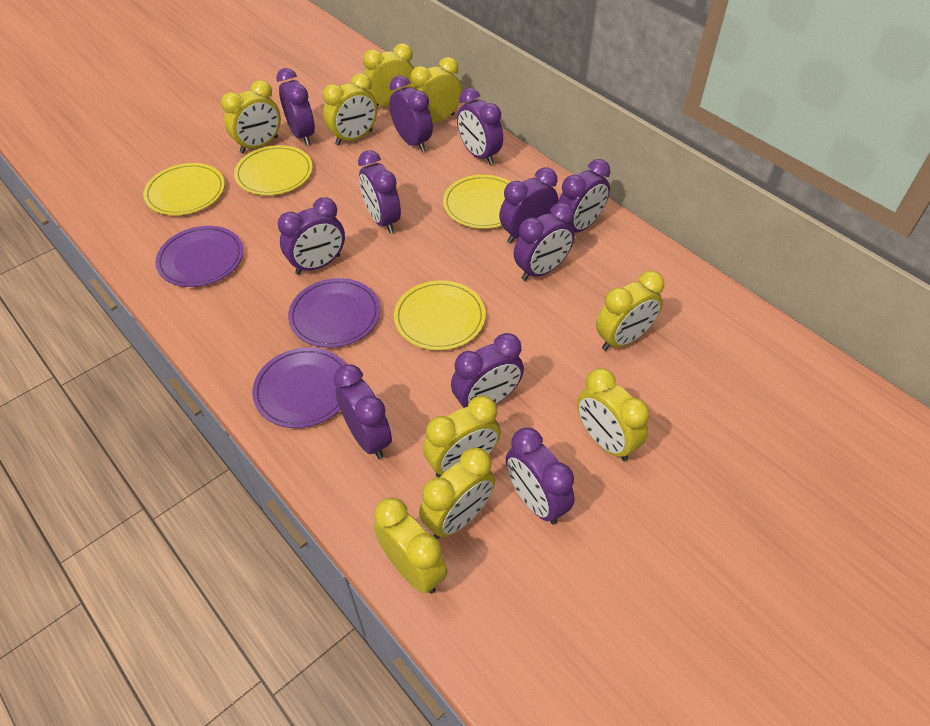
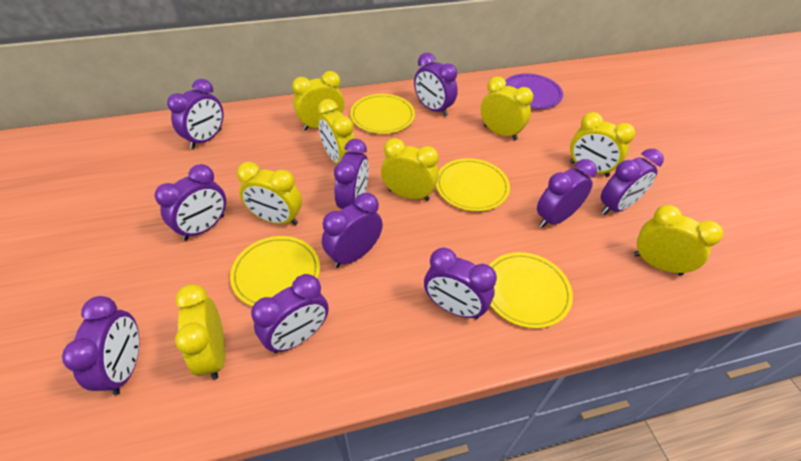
purple clock: [276,68,315,145] [278,197,345,275] [333,364,392,459] [358,150,401,233] [389,75,433,152] [451,333,524,408] [457,88,503,165] [499,167,559,244] [506,428,574,525] [514,203,575,281] [558,159,610,233] = 11 -> [62,296,139,395] [155,164,226,241] [167,79,224,149] [251,274,329,353] [322,193,383,268] [334,139,369,209] [414,53,458,116] [424,247,497,319] [537,159,597,228] [601,149,664,215] = 10
purple plate: [155,226,243,287] [252,347,346,428] [288,278,380,348] = 3 -> [505,73,563,109] = 1
yellow clock: [221,80,281,153] [323,73,377,145] [363,43,414,107] [374,497,448,593] [411,57,462,123] [419,447,495,539] [423,395,501,477] [577,368,649,461] [596,271,664,351] = 9 -> [175,284,225,380] [237,162,302,225] [292,71,344,130] [318,99,355,164] [381,138,439,201] [481,76,533,140] [570,112,635,177] [634,205,723,276] = 8

